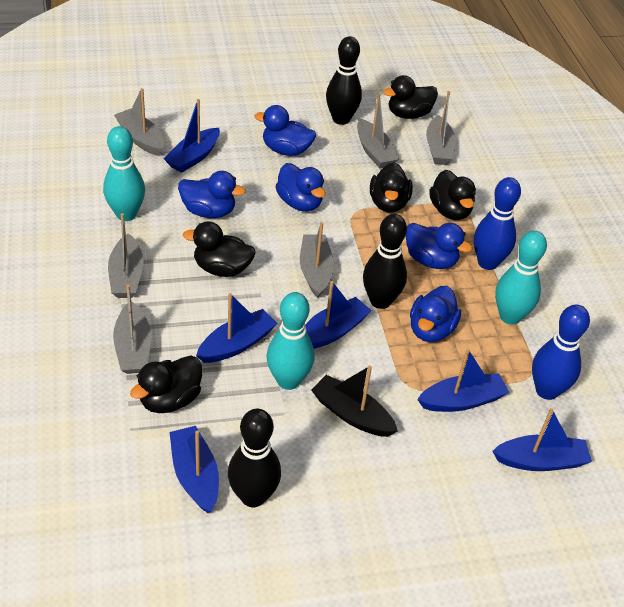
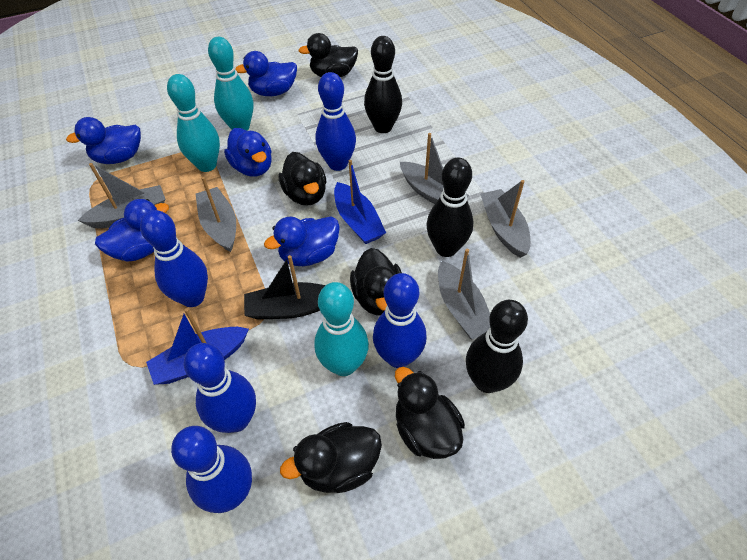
blue boat: [164,99,220,173] [169,426,219,513] [196,293,277,363] [305,281,372,349] [417,349,509,412] [492,408,592,471] = 6 -> [146,308,249,385] [334,160,386,244] = 2
blue bowling pin: [474,177,521,270] [532,304,590,400] = 2 -> [140,210,208,307] [171,426,252,513] [184,343,256,433] [316,72,356,171] [373,273,427,368] = 5
grey boat: [108,213,144,298] [113,285,151,374] [114,88,164,156] [300,222,334,298] [357,94,399,168] [426,91,456,165] = 6 -> [78,163,166,229] [196,177,236,252] [400,133,469,204] [438,248,490,339] [480,180,531,258] = 5

